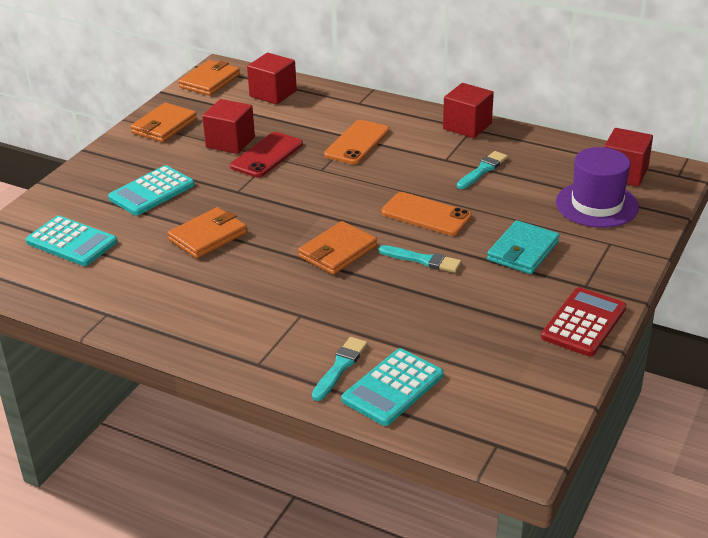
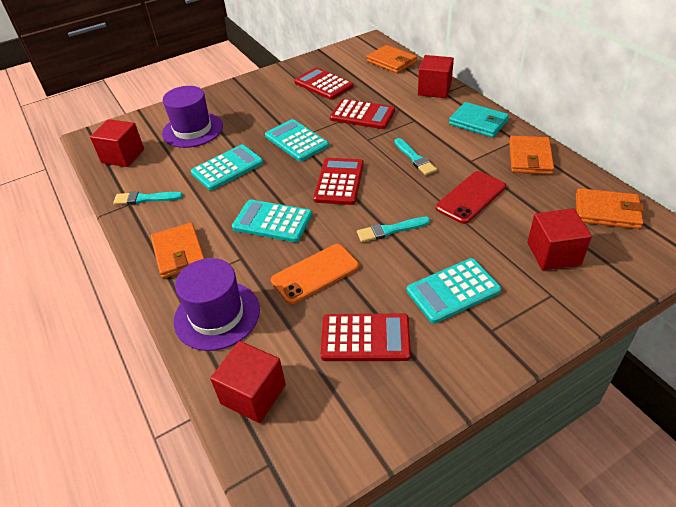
orange phone: [324,120,389,164] [381,192,472,236] = 2 -> [271,244,359,304] = 1
purple hat: [556,147,639,228] = 1 -> [162,86,223,148] [174,258,260,351] = 2
red calculator: [541,287,626,357] = 1 -> [294,67,354,100] [313,158,364,205] [321,313,411,361] [330,99,395,129] = 4
turquoise calculator: [26,216,117,266] [108,165,194,216] [341,348,443,426] = 3 -> [191,144,263,190] [232,199,312,242] [265,119,329,162] [407,258,501,324] = 4

